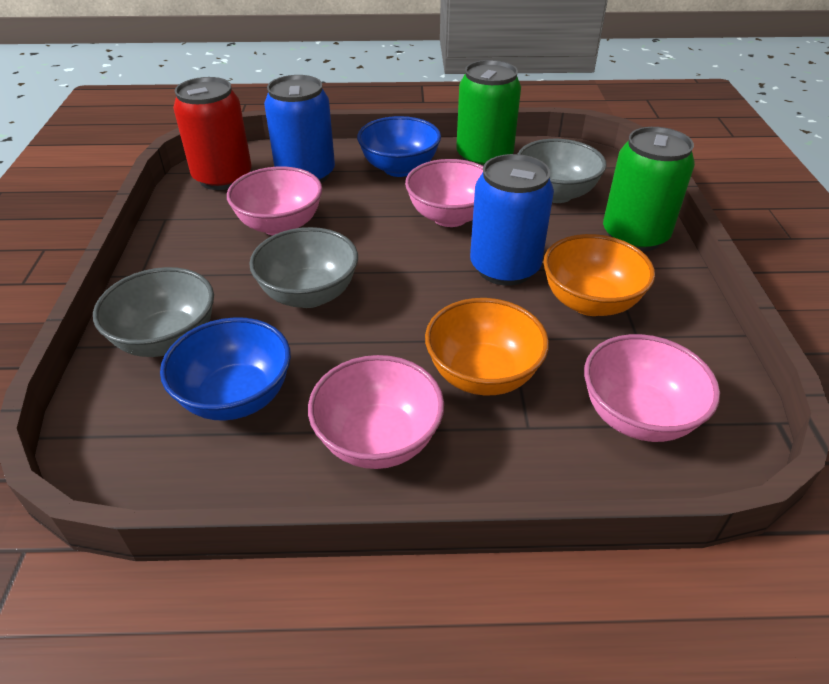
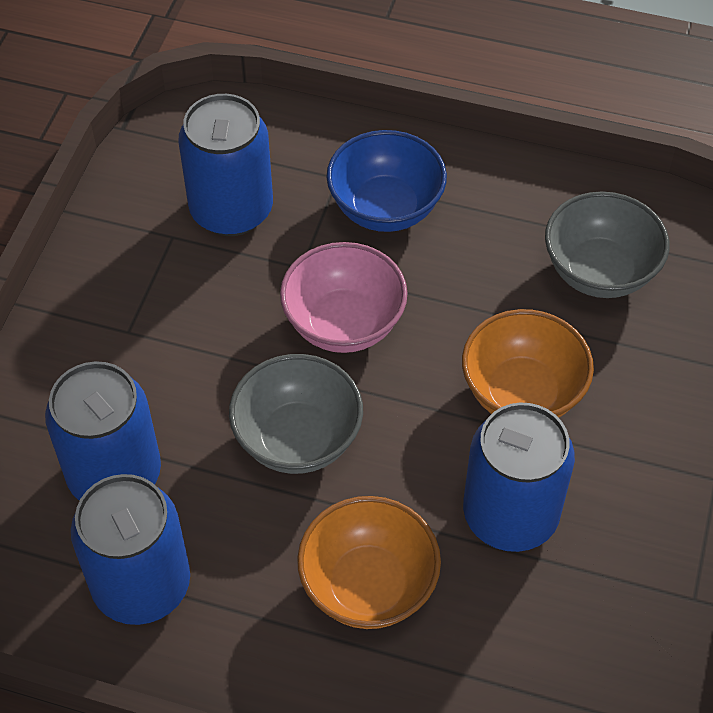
blue bowl: [160,317,291,421] [357,116,441,177] = 2 -> [326,130,447,232] = 1
blue can: [264,75,335,183] [470,154,554,286] = 2 -> [45,361,161,501] [71,474,190,625] [178,94,273,236] [463,403,575,552] = 4
green can: [456,60,521,166] [603,127,695,252] = 2 -> none = 0
grey bowl: [93,267,214,357] [249,227,358,308] [518,139,607,203] = 3 -> [229,354,363,474] [545,191,670,298] = 2
pink bowl: [227,166,322,236] [308,355,444,469] [405,159,483,227] [584,334,720,442] = 4 -> [280,242,408,353] = 1
red can: [173,77,252,190] = 1 -> none = 0

